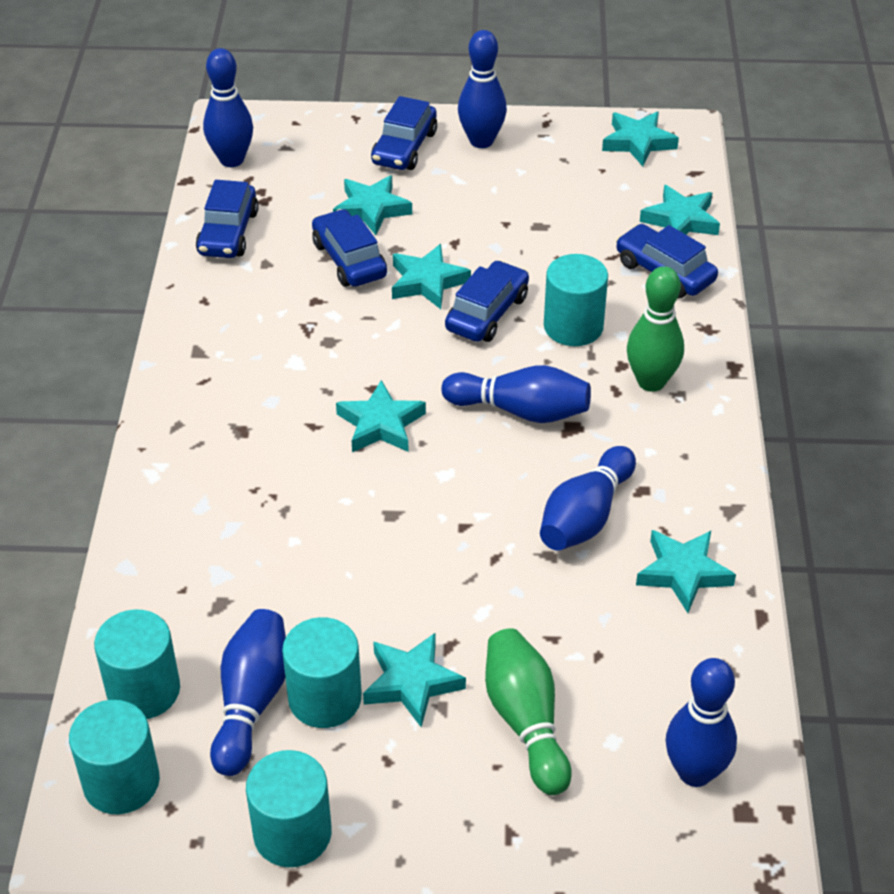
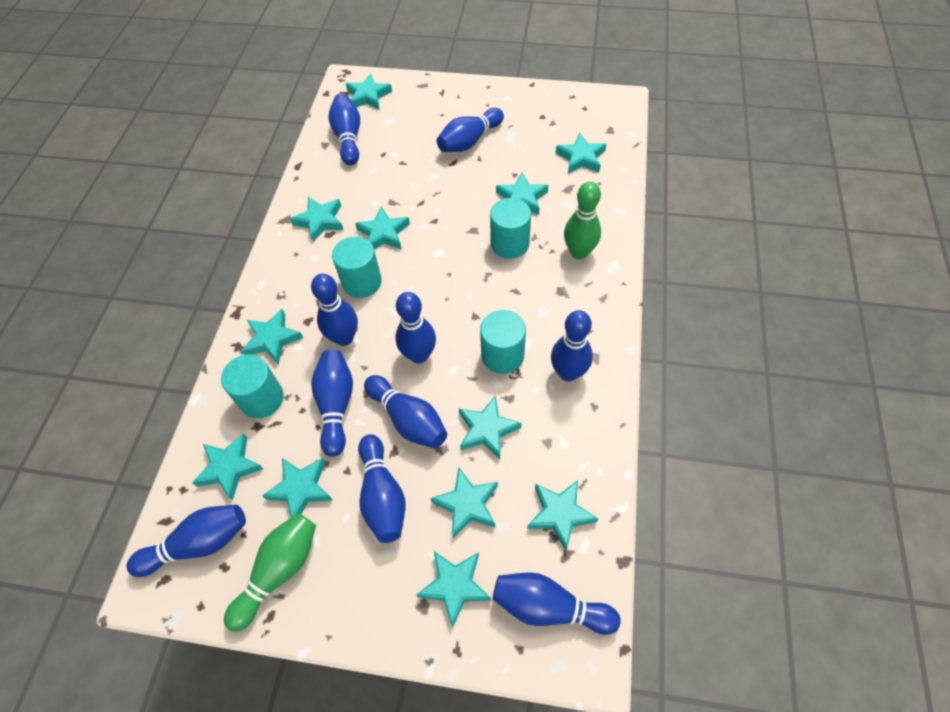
blue bowling pin: [203,48,253,167] [210,609,286,776] [442,365,591,423] [458,30,507,148] [540,446,636,551] [666,658,737,787] = 6 -> [126,505,246,577] [311,274,358,346] [311,350,353,457] [328,93,360,165] [358,434,406,543] [364,375,447,449] [395,292,436,363] [437,108,504,152] [493,572,621,635] [551,310,593,381] = 10
blue car: [196,180,259,258] [312,209,387,287] [371,96,437,170] [445,260,529,342] [616,224,718,298] = 5 -> none = 0
turquoise cylinder: [69,700,160,815] [94,609,180,719] [246,750,332,867] [282,617,362,728] [544,254,608,346] = 5 -> [221,355,284,418] [332,237,382,298] [480,310,526,374] [490,198,531,259] = 4
turquoise star: [333,175,412,235] [336,380,426,452] [363,632,466,727] [392,244,471,309] [602,112,679,166] [636,530,736,613] [640,185,720,235] = 7 -> [192,433,263,501] [241,309,303,365] [262,458,332,517] [290,197,343,242] [346,73,392,109] [355,206,410,249] [416,551,491,628] [430,468,498,538] [458,395,522,459] [496,172,548,215] [527,480,598,551] [556,132,607,174] = 12

